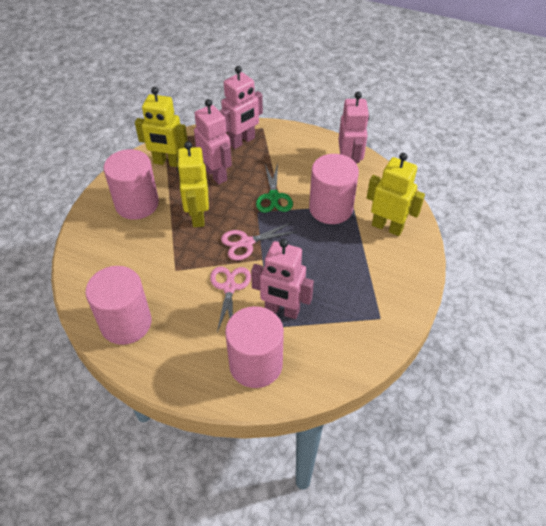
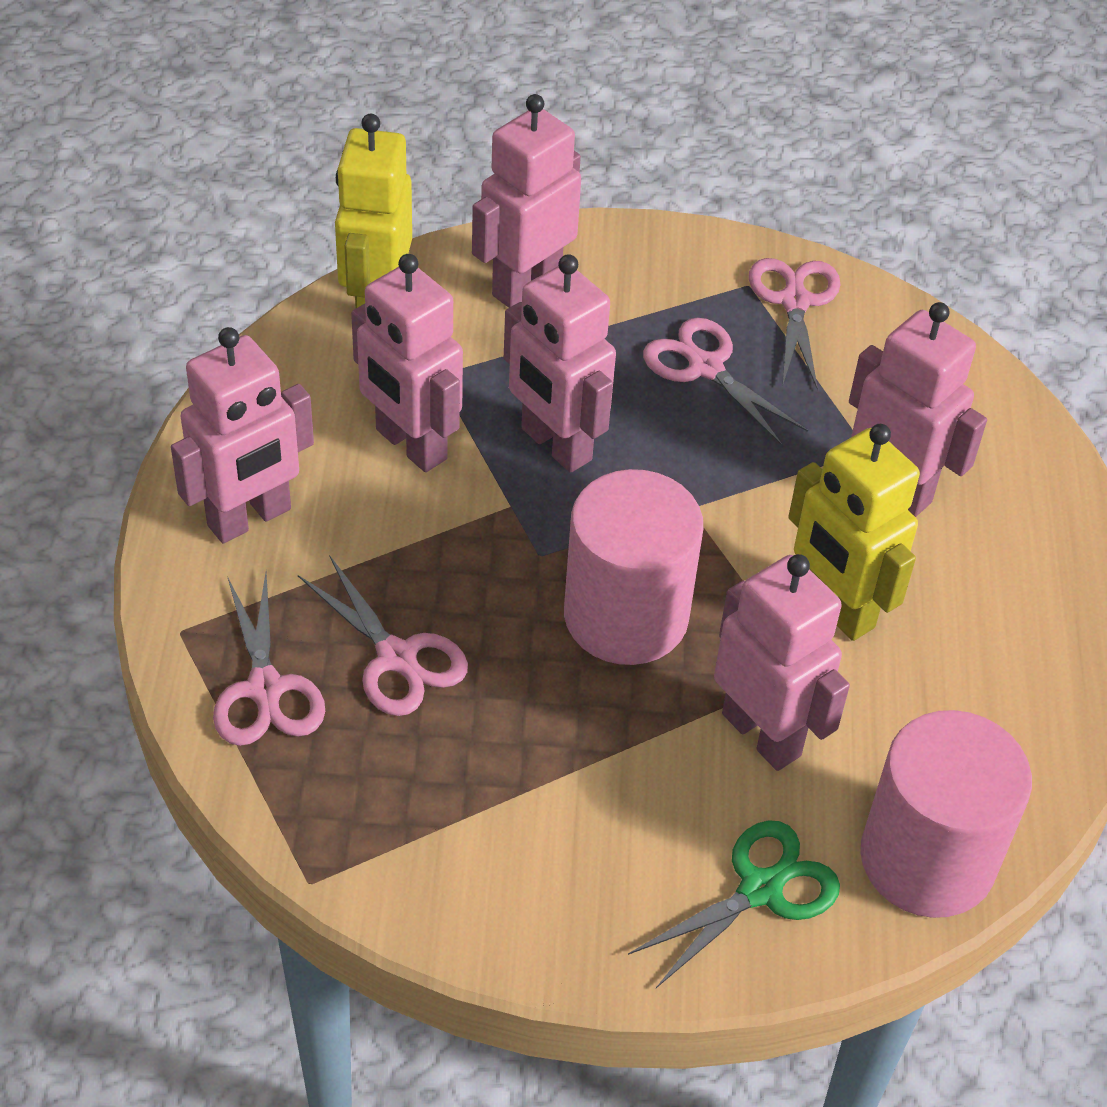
pink cylinder: [85,266,152,345] [104,149,159,220] [225,306,284,388] [309,154,359,224] = 4 -> [564,469,703,665] [860,710,1032,918] = 2
pink robot: [194,99,232,184] [220,66,263,149] [251,239,314,319] [338,91,369,164] = 4 -> [171,327,314,544] [351,254,463,472] [472,94,581,308] [504,254,616,473] [714,554,850,771] [849,302,987,517] = 6
pink scissors: [210,266,251,332] [221,223,295,261] = 2 -> [213,573,325,746] [298,555,468,716] [643,318,808,447] [749,258,841,390] = 4
yellow robot: [135,87,188,167] [177,141,209,227] [367,153,425,236] = 3 -> [335,114,412,308] [788,424,920,641] = 2

